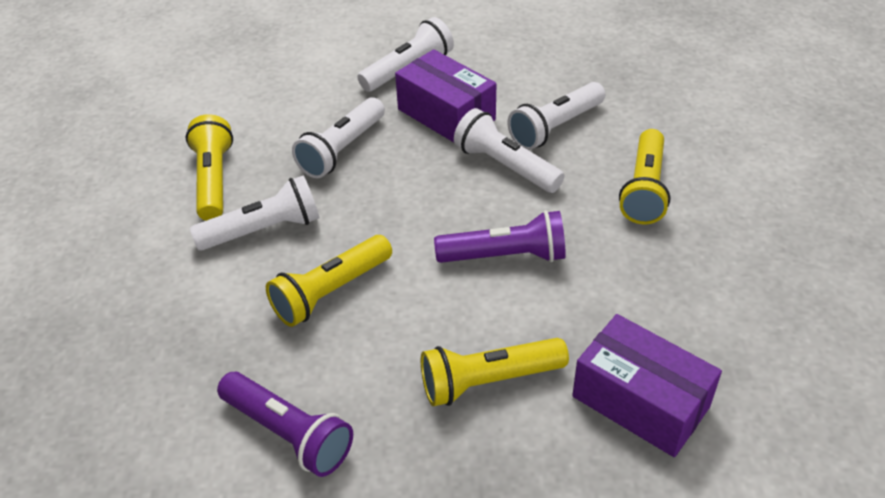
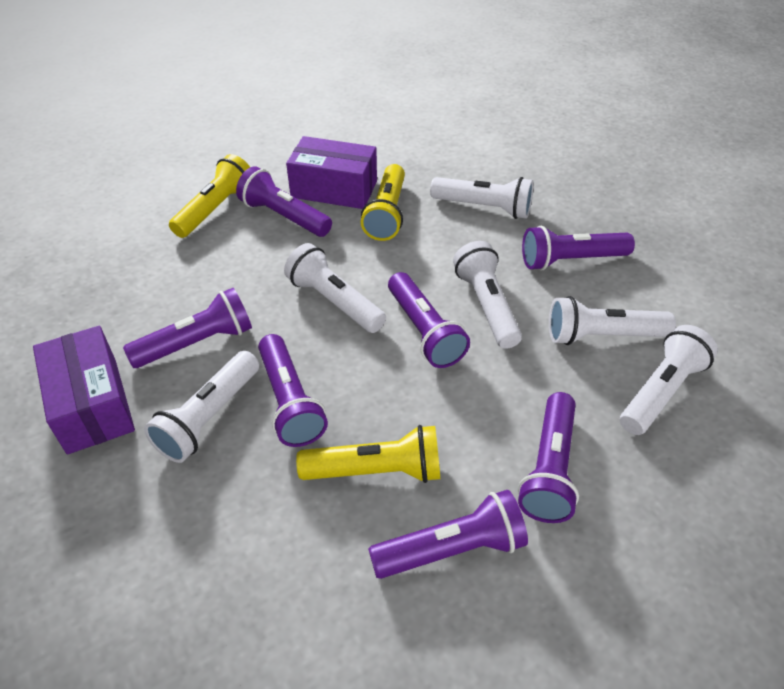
purple flashlight: [217,372,353,477] [434,210,566,263] = 2 -> [123,288,252,368] [236,166,332,237] [258,334,328,447] [368,490,528,579] [388,272,470,368] [518,392,579,523] [522,226,635,270] = 7
white flashlight: [190,175,319,251] [292,98,385,178] [357,17,454,92] [454,108,564,193] [508,82,605,150] = 5 -> [144,351,259,463] [284,243,386,333] [430,177,534,219] [453,241,522,349] [549,296,676,345] [620,325,718,435] = 6
yellow flashlight: [186,114,233,221] [266,235,392,327] [421,338,569,406] [619,129,670,225] = 4 -> [169,154,250,238] [296,425,440,483] [361,164,405,241] = 3

